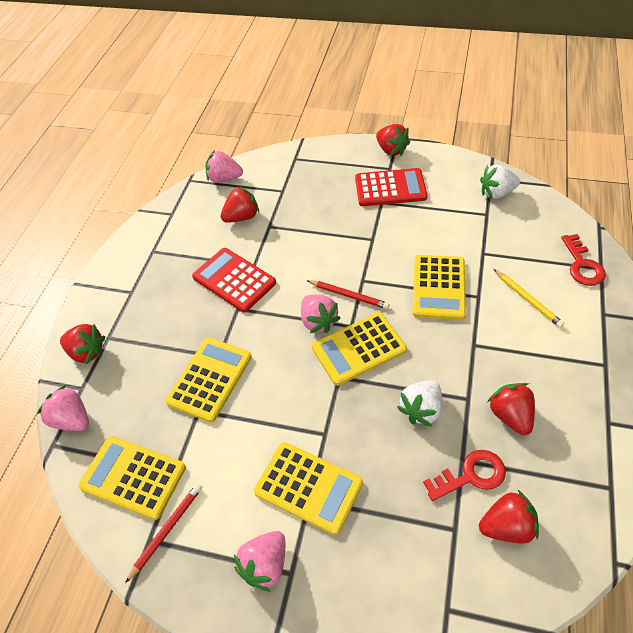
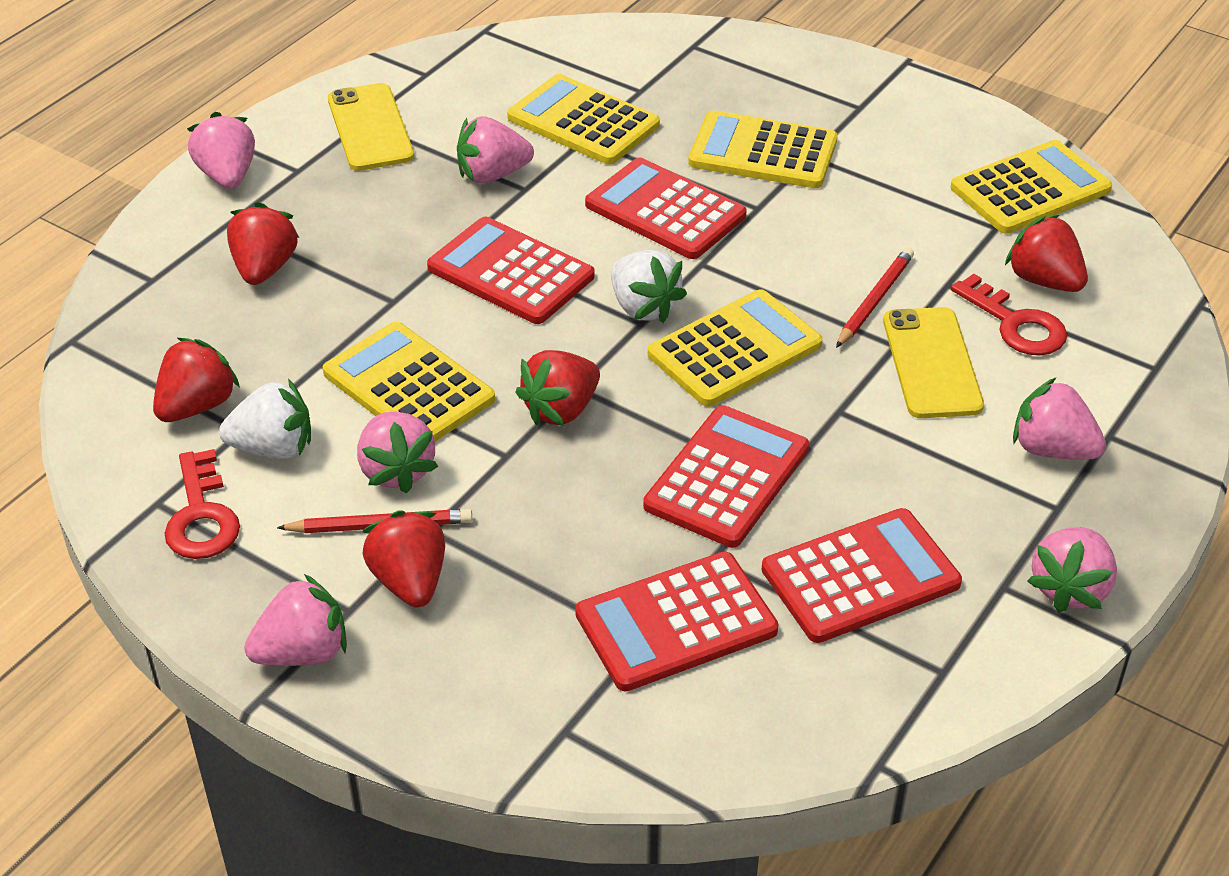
pink strawberry: [37,385,89,431] [205,150,243,183] [234,531,285,592] [301,295,340,333] = 4 -> [187,112,255,189] [244,574,347,666] [357,412,438,494] [457,116,534,184] [1013,378,1106,460] [1027,527,1117,613] = 6
red calculator: [192,248,276,312] [355,168,427,206] = 2 -> [427,217,595,324] [575,552,778,691] [585,158,747,259] [643,405,809,548] [762,508,962,643] = 5
yellow pencil: [494,269,564,328] = 1 -> none = 0
yellow phone: none = 0 -> [328,83,414,171] [883,307,984,418] = 2

